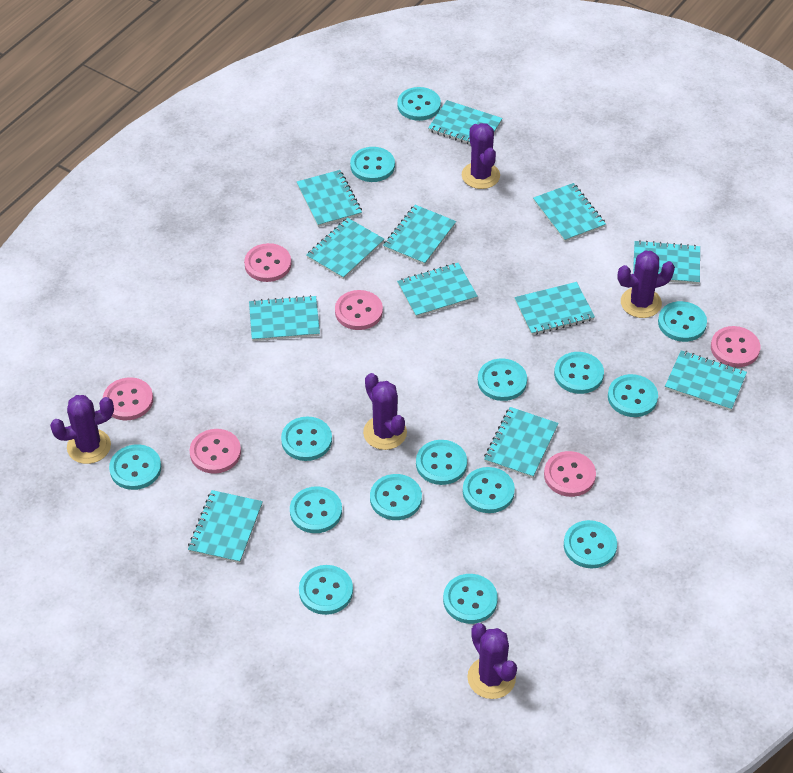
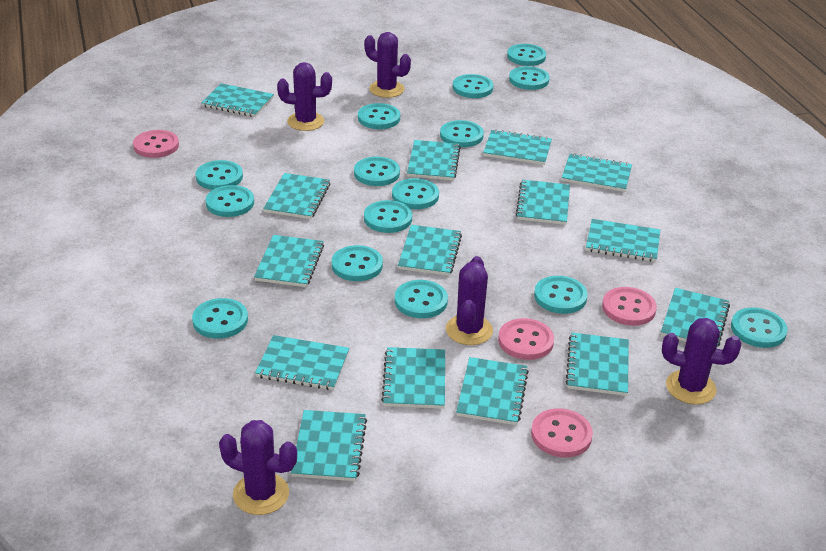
pink button: [103,377,153,421] [190,429,241,474] [244,243,291,282] [335,290,383,330] [544,451,596,497] [711,326,760,367] = 6 -> [133,130,179,158] [498,318,554,360] [531,408,593,458] [602,287,657,326] = 4
turquoise notebook: [188,490,263,563] [249,295,320,341] [297,170,362,227] [306,218,384,279] [383,205,456,265] [397,263,477,317] [428,100,503,144] [484,407,558,478] [514,282,595,335] [533,183,606,242] [633,240,700,284] [665,350,747,411] = 12 -> [201,83,274,117] [254,235,324,287] [255,335,349,390] [263,173,330,219] [291,410,367,481] [381,347,445,409] [398,225,462,276] [407,140,461,180] [456,357,529,425] [483,129,552,165] [516,180,570,225] [562,153,632,192] [565,333,629,396] [586,219,660,262] [661,288,730,347] = 15

